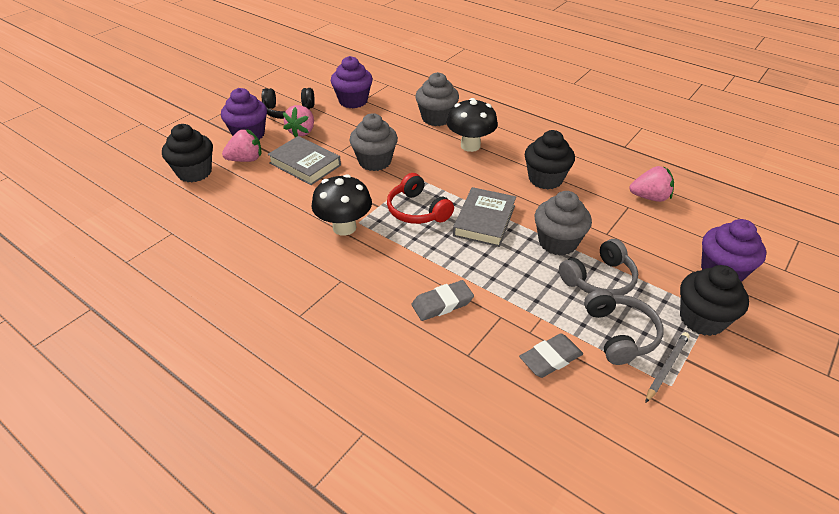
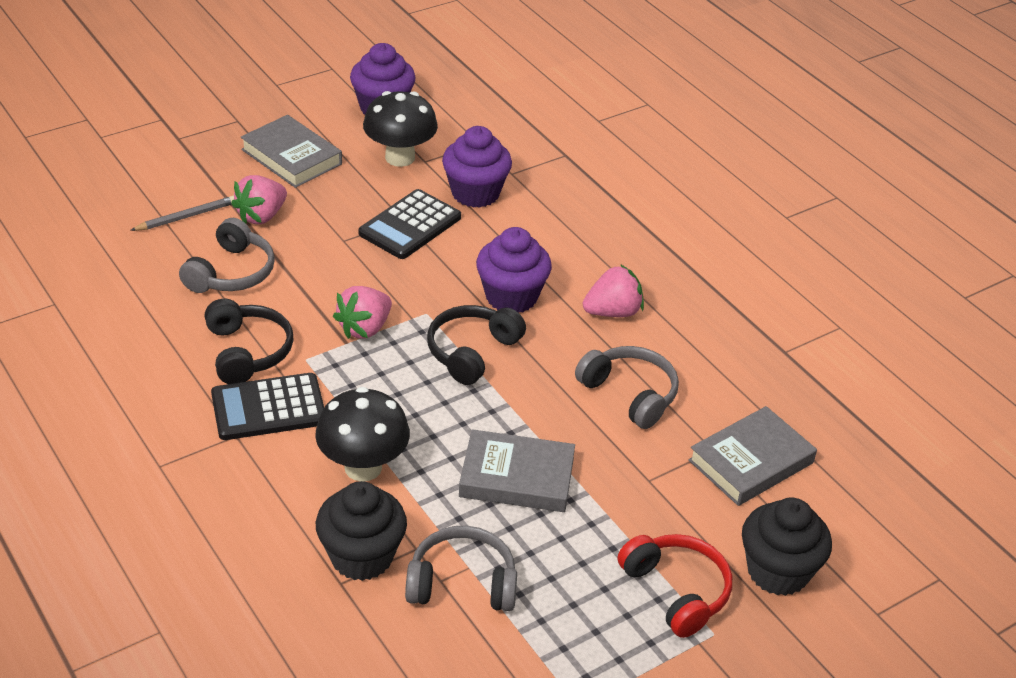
black calculator: none = 0 -> [211,373,324,440] [359,189,461,259] = 2
black cupcake: [162,124,213,183] [525,130,575,189] [680,265,749,336] = 3 -> [316,481,407,581] [742,498,832,596] = 2
black headphones: [262,88,315,119] = 1 -> [205,299,293,384] [427,305,526,385] = 2
grey book: [268,136,341,185] [453,187,516,247] = 2 -> [241,115,342,188] [459,429,575,512] [688,406,817,506] = 3
grey cupcake: [349,113,398,171] [415,72,459,126] [534,191,592,255] = 3 -> none = 0
grey eraser: [412,280,474,321] [519,333,583,378] = 2 -> none = 0
grey headphones: [559,239,638,295] [584,289,663,365] = 2 -> [179,218,275,293] [405,526,517,611] [575,346,679,429] = 3

